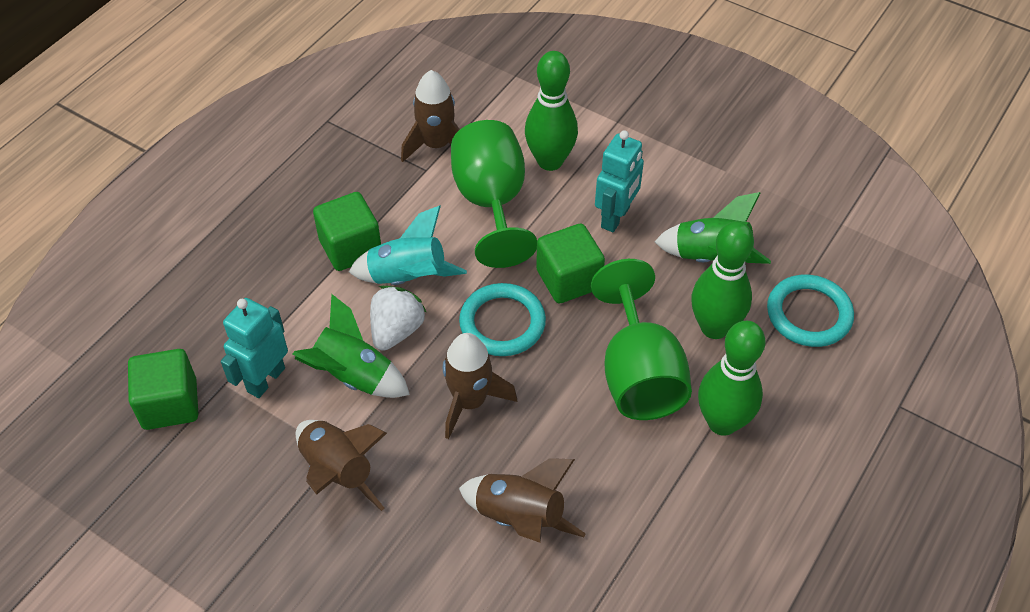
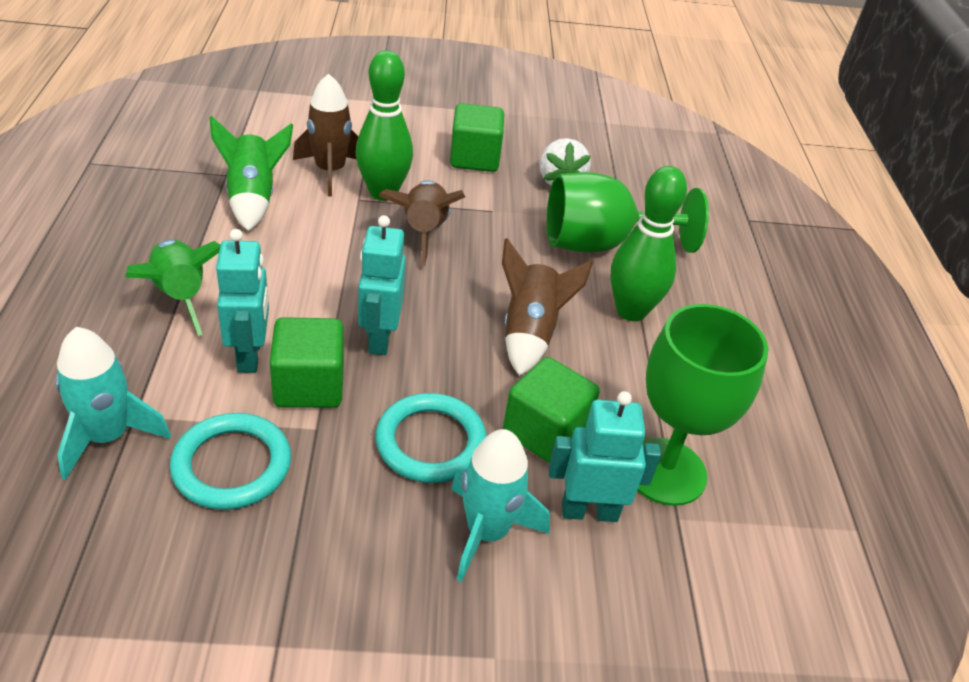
brown rocket: [296,420,387,511] [401,70,460,162] [443,333,517,439] [459,458,586,543] = 4 -> [293,73,358,196] [379,180,465,266] [502,238,593,376] = 3
green bowling pin: [525,51,578,171] [691,221,754,339] [698,321,765,436] = 3 -> [356,50,413,201] [610,166,687,321] = 2
turquoise robot: [221,298,288,398] [595,130,644,232] = 2 -> [216,229,269,373] [358,215,406,355] [549,391,661,522] = 3
turquoise rocket: [349,206,467,285] = 1 -> [56,327,171,480] [451,429,550,582] = 2

